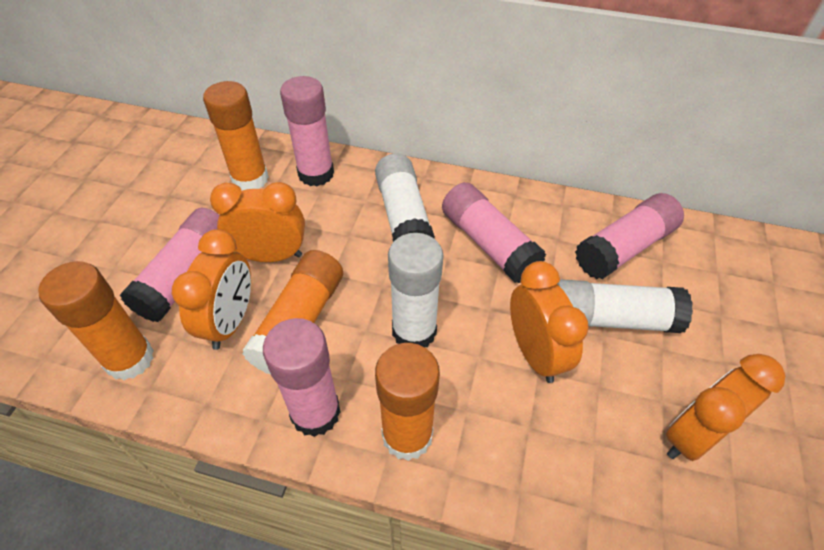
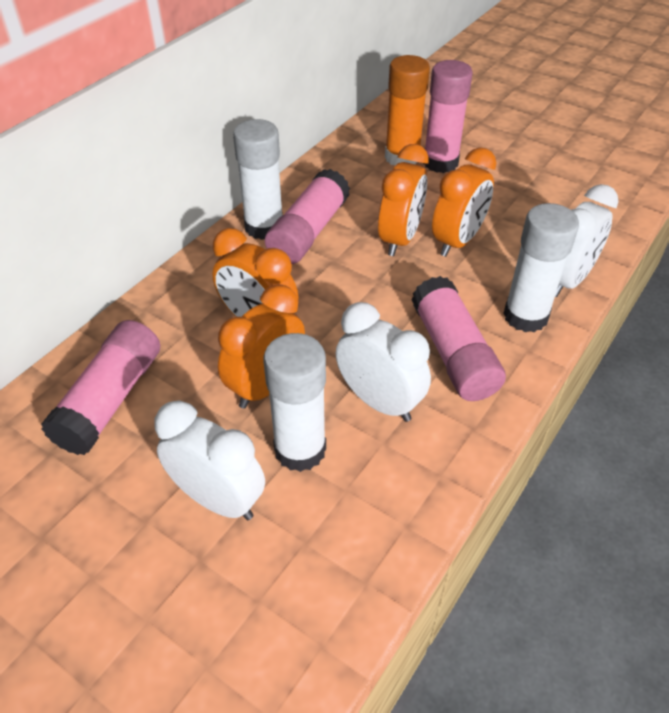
orange glue stick: [38,261,154,380] [203,81,269,190] [242,250,343,374] [375,343,440,461] = 4 -> [385,55,430,166] = 1
pink glue stick: [120,208,219,322] [263,318,341,437] [280,76,334,186] [442,182,546,283] [575,193,684,279] = 5 -> [41,320,160,455] [265,169,350,264] [411,276,506,401] [423,60,473,173] = 4
white clock: none = 0 -> [154,400,265,520] [336,302,431,422] [555,184,618,297] = 3

